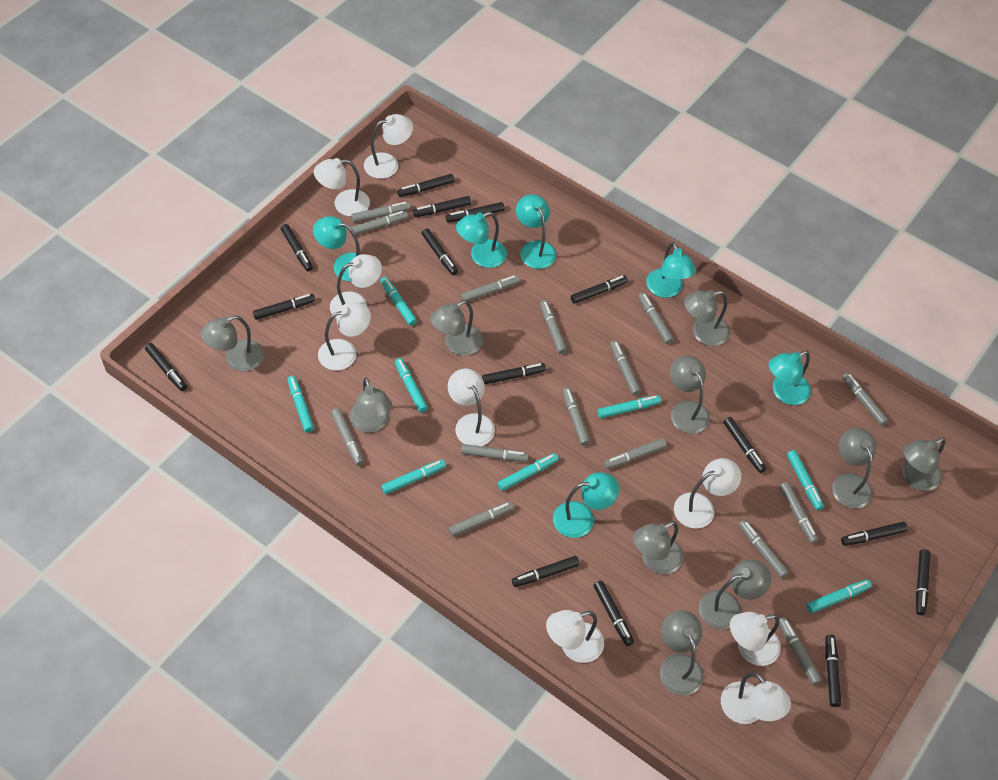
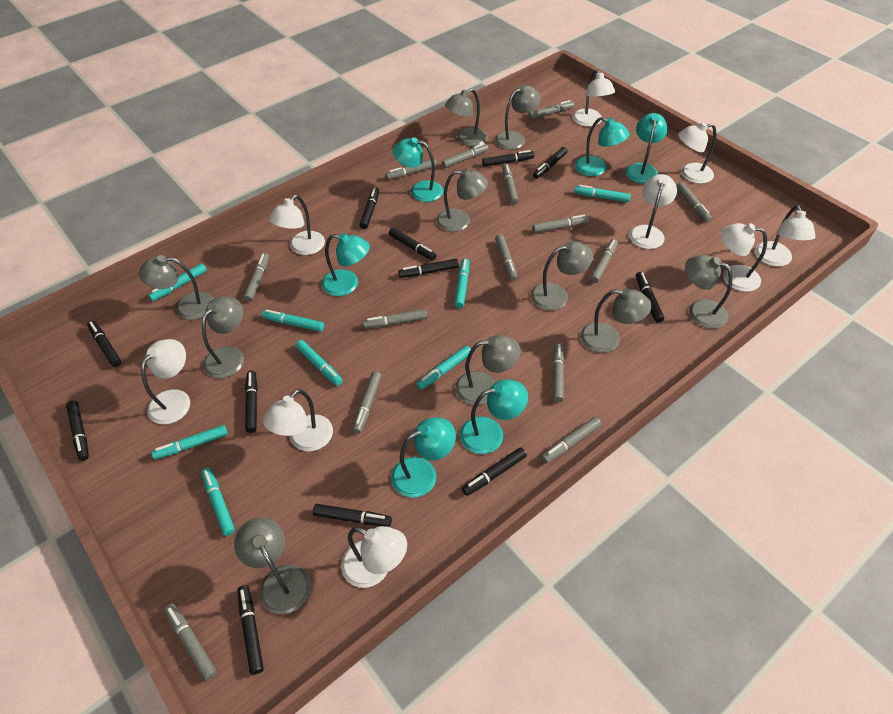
black marker: [145,343,187,391] [253,294,315,320] [281,224,313,271] [397,174,454,197] [413,196,471,217] [422,228,458,275] [446,202,504,223] [482,363,546,384] [512,556,580,587] [571,275,628,304] [593,581,634,646] [723,417,766,473] [826,635,841,707] [841,522,908,546] [916,549,930,615] = 15 -> [66,400,89,461] [87,321,121,367] [238,585,264,675] [245,371,257,433] [313,504,392,527] [360,187,379,229] [389,228,437,260] [398,259,459,278] [462,447,527,496] [482,150,534,166] [533,147,568,179] [636,272,664,323] = 12
grey marker: [331,409,364,466] [351,202,411,223] [351,211,408,235] [449,501,514,537] [461,275,520,301] [461,444,529,462] [540,300,567,354] [562,387,590,446] [604,438,666,469] [610,340,641,396] [638,292,674,344] [739,520,789,578] [779,617,822,685] [780,482,819,544] [842,373,888,426] = 15 -> [164,603,217,680] [243,253,269,302] [352,371,381,434] [363,309,428,329] [386,159,437,180] [442,143,489,168] [495,234,517,281] [503,164,518,204] [528,100,574,119] [532,214,589,233] [541,417,601,463] [553,343,564,402] [590,239,618,283] [676,182,712,223] = 14

